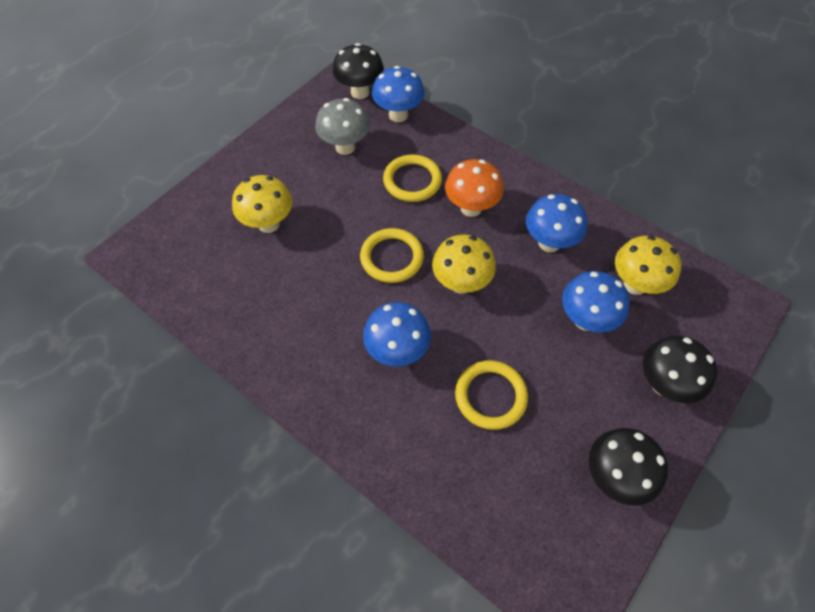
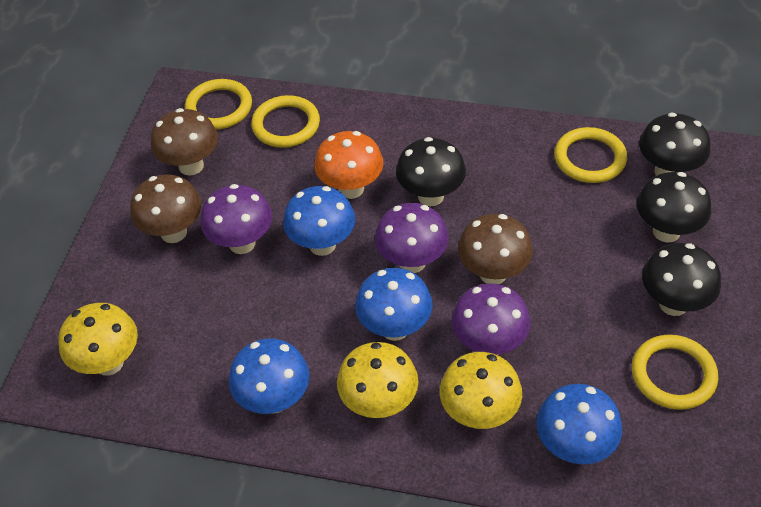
black mushroom: [333,43,384,99] [589,428,668,506] [643,336,717,403] = 3 -> [396,137,466,206] [637,172,711,242] [639,113,710,176] [642,243,721,316] = 4
brown mushroom: none = 0 -> [130,174,202,243] [151,108,218,176] [458,214,533,284] = 3
grey mushroom: [315,98,370,155] = 1 -> none = 0
purple mushroom: none = 0 -> [200,184,272,254] [375,203,449,273] [452,283,530,355] = 3
yellow ring: [360,228,424,283] [383,155,442,202] [455,360,528,430] = 3 -> [185,79,252,129] [251,95,320,148] [554,127,627,183] [632,334,718,410] = 4

